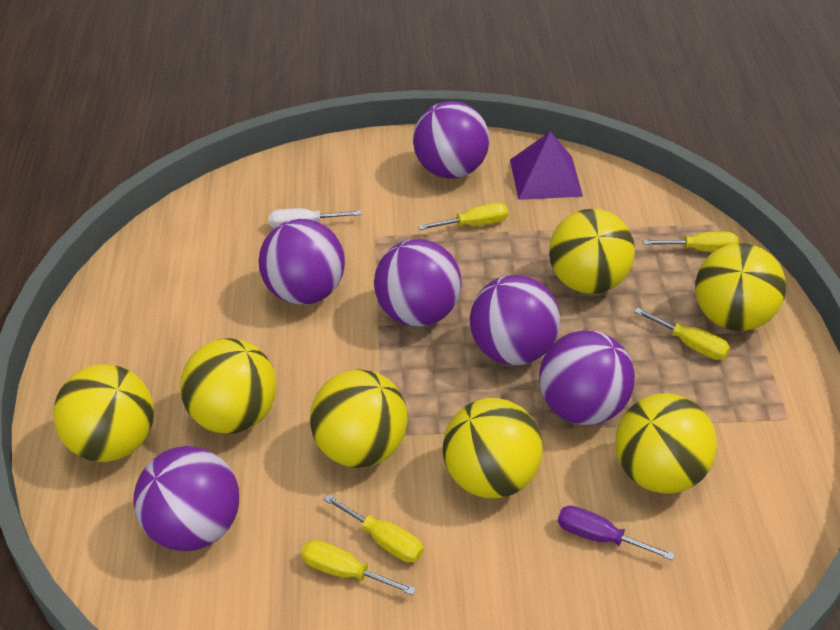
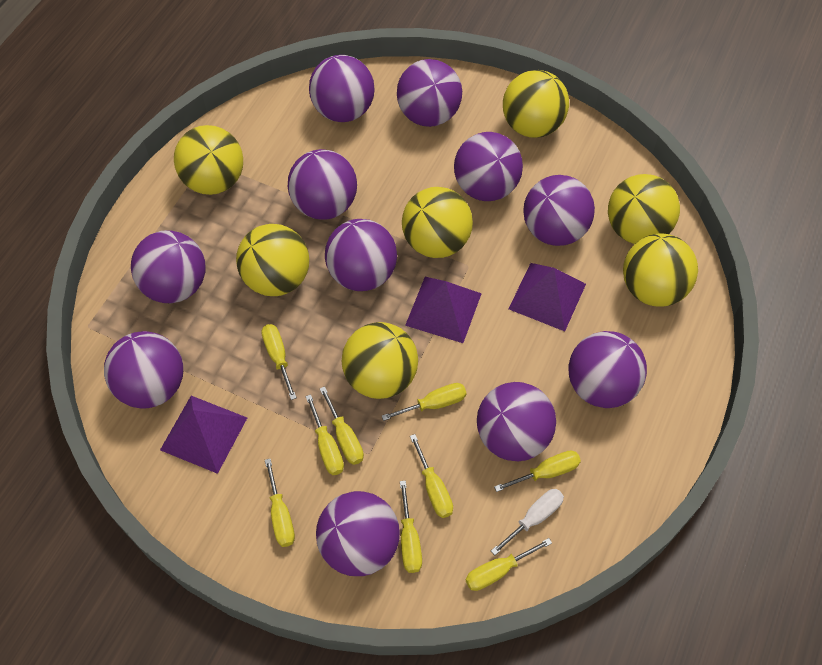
purple ball: [133,446,239,551] [258,219,345,305] [374,239,461,327] [413,101,490,179] [470,275,560,365] [539,330,635,425] = 6 -> [104,331,183,408] [131,230,205,303] [288,149,357,220] [309,55,375,122] [316,491,400,576] [325,219,397,291] [397,59,462,127] [454,132,523,201] [477,382,556,461] [523,175,595,246] [569,331,647,408] = 11
purple pyramid: [510,131,583,200] = 1 -> [160,396,247,474] [405,277,482,343] [509,263,586,331] = 3
purple screwdriver: [558,506,675,561] = 1 -> none = 0
yellow screwdriver: [301,540,416,595] [323,494,423,563] [418,203,508,230] [634,308,730,360] [643,231,739,252] = 5 -> [261,324,297,400] [265,459,295,547] [305,394,344,475] [320,386,364,465] [382,383,467,421] [400,480,422,573] [410,434,453,518] [465,538,552,591] [494,450,581,492] = 9

